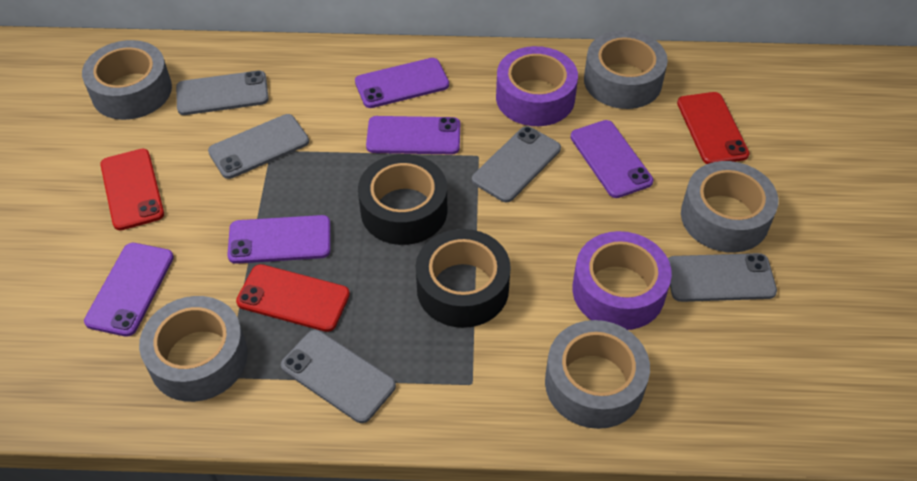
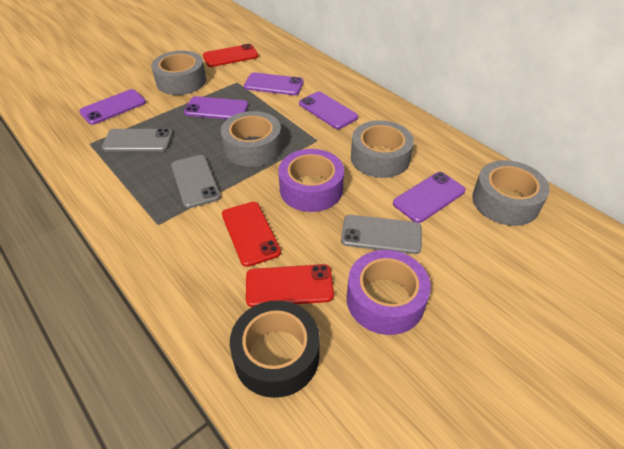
black tape: [358,154,447,245] [416,229,511,328] = 2 -> [230,300,320,398] = 1
grey phone: [176,71,269,115] [208,114,309,179] [281,330,396,423] [472,126,561,202] [668,253,777,302] = 5 -> [102,129,173,152] [171,155,221,208] [341,215,422,254] = 3
grey tape: [82,40,172,120] [139,296,248,402] [545,320,650,429] [584,30,668,109] [681,161,778,253] = 5 -> [151,51,206,95] [221,111,282,167] [351,120,414,178] [472,160,550,226] = 4

